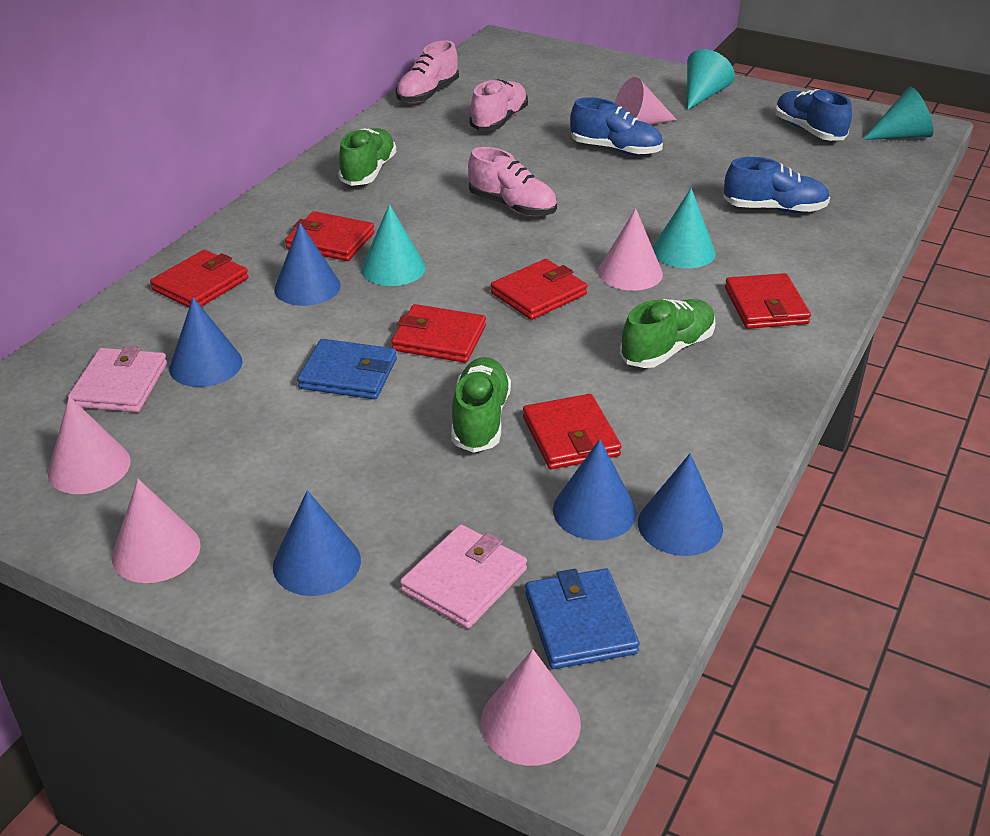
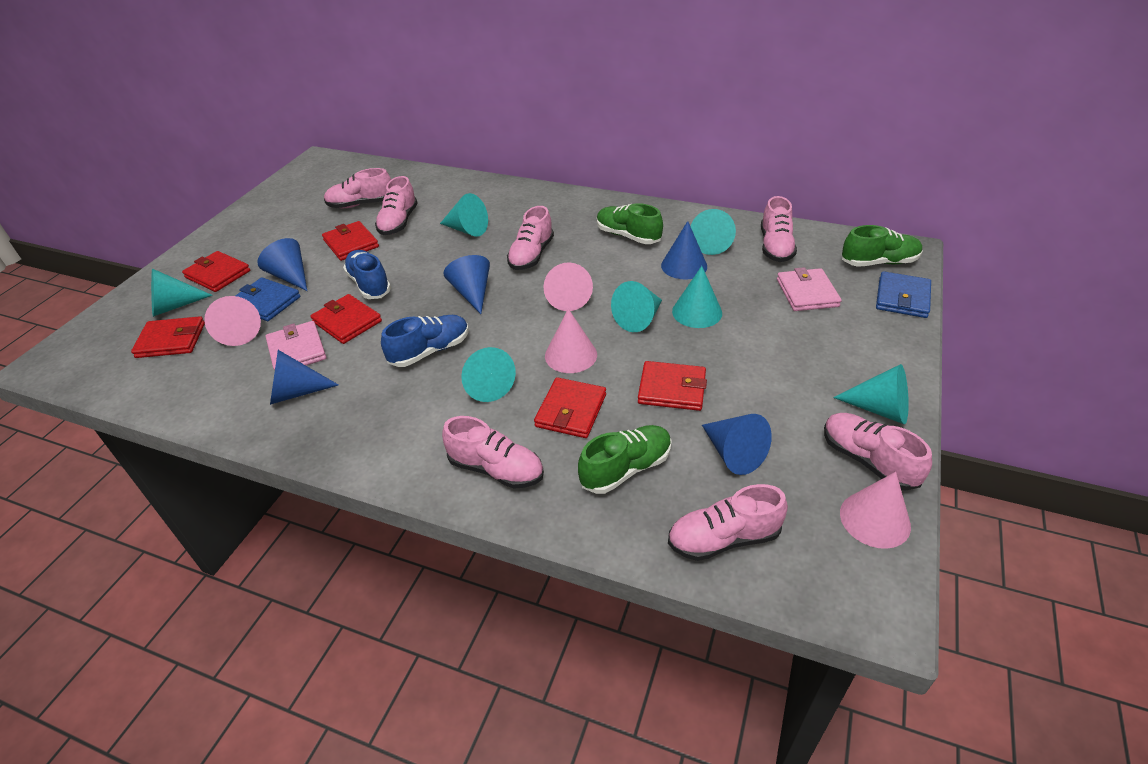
blue shoe: [570,97,663,156] [723,157,830,213] [775,89,852,141] = 3 -> [343,250,391,299] [381,315,469,367] = 2
pink cone: [48,396,131,494] [112,479,201,583] [481,649,581,766] [598,208,663,291] [615,77,677,125] = 5 -> [204,296,261,346] [544,262,593,311] [545,309,597,373] [840,472,911,549] = 4
pink shoe: [396,40,459,104] [468,147,557,216] [469,79,528,131] = 3 -> [324,168,391,208] [375,176,418,235] [442,416,544,488] [507,206,554,270] [668,484,788,561] [761,196,797,262] [824,413,932,491] = 7
turquoise cone: [361,204,426,286] [653,188,716,268] [687,49,735,110] [863,87,934,140] = 4 -> [151,269,213,317] [440,193,488,237] [461,347,516,402] [611,281,662,332] [672,266,722,328] [690,209,736,255] [833,364,909,424] = 7

